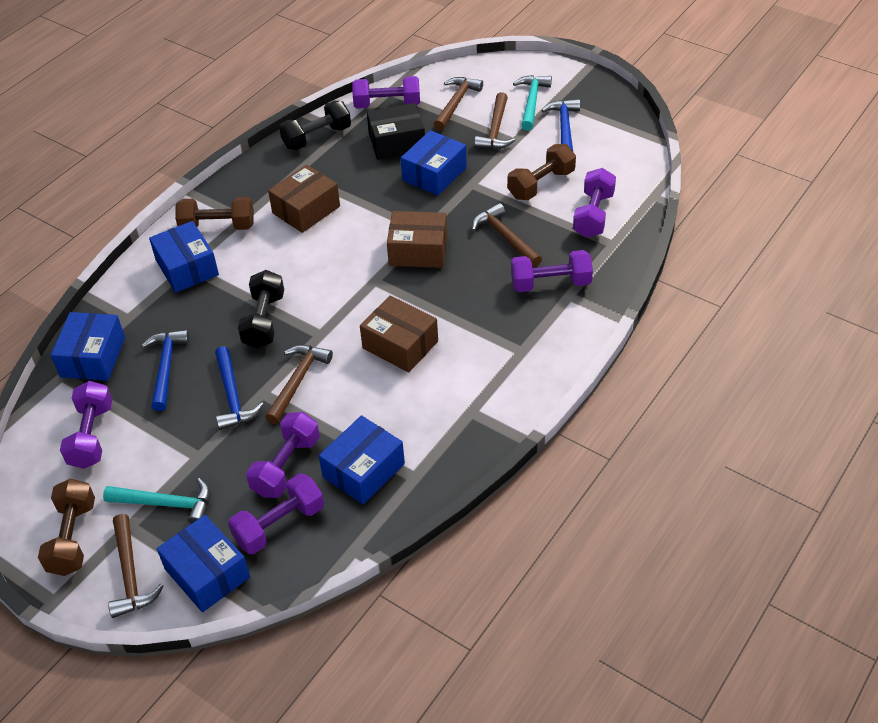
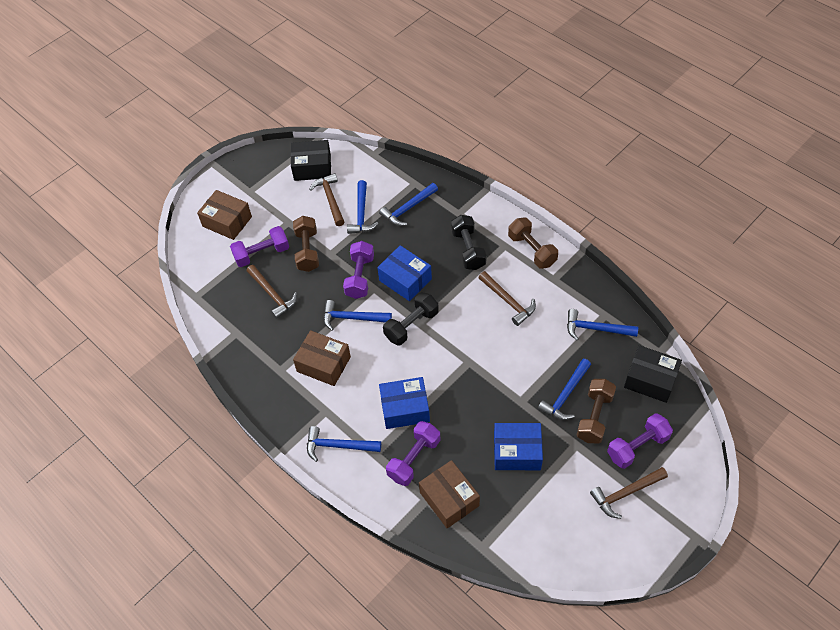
black box: [367,103,425,160] = 1 -> [291,140,331,181] [624,345,682,403] = 2
blue box: [51,312,125,381] [149,221,219,293] [157,515,250,612] [319,415,405,505] [401,130,467,196] = 5 -> [377,245,432,301] [379,377,430,429] [494,423,543,470] = 3
blue hammer: [141,330,190,411] [215,346,264,430] [541,99,580,151] = 3 -> [307,426,381,462] [323,300,392,331] [347,180,378,234] [379,183,438,226] [538,359,591,420] [567,309,638,340] = 6
brown hammer: [108,514,164,618] [265,345,333,424] [434,77,483,130] [472,203,542,267] [474,92,515,149] = 5 -> [247,265,297,319] [309,173,344,226] [478,271,536,326] [590,467,668,519] = 4
purple dumbbell: [60,381,112,469] [228,473,324,554] [246,412,320,498] [352,76,420,109] [511,250,593,292] [573,168,616,238] = 6 -> [230,226,289,267] [343,241,374,299] [386,421,440,486] [607,413,673,469] = 4
turquoise hammer: [103,478,210,524] [513,75,552,131] = 2 -> none = 0

